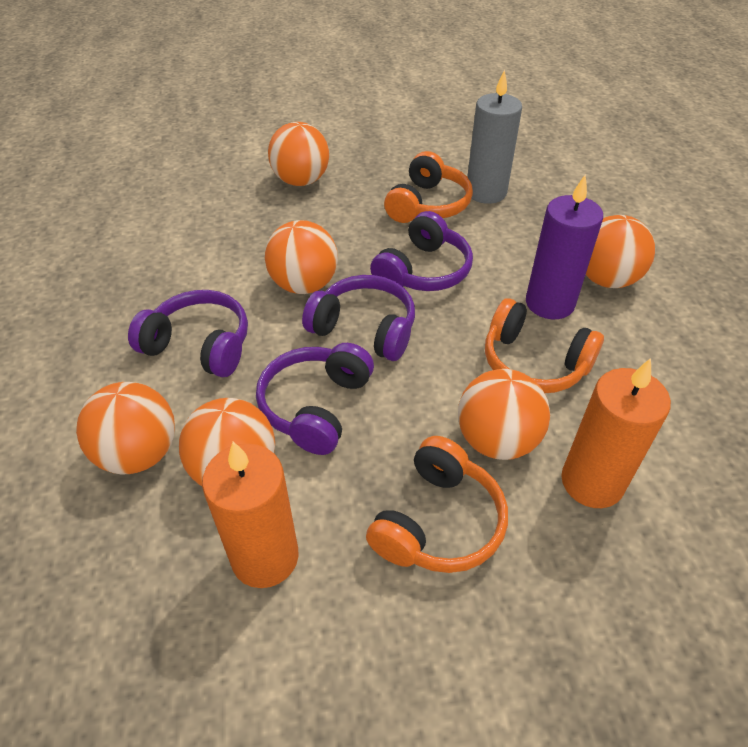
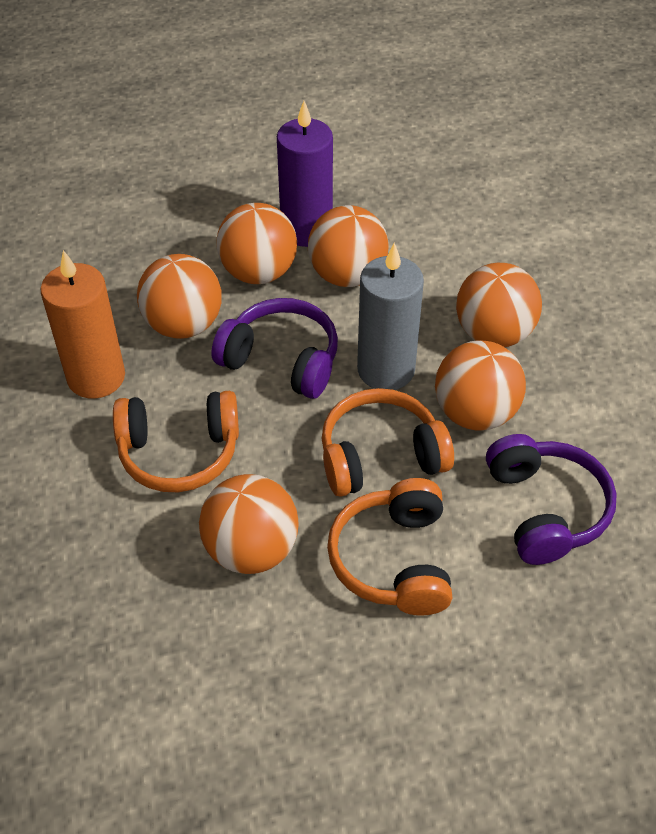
orange candle: [202,442,299,588] [562,358,671,508] = 2 -> [40,250,125,399] = 1
purple headphones: [128,290,248,377] [256,343,374,455] [302,275,415,361] [370,211,473,291] = 4 -> [211,298,338,399] [486,434,617,565] = 2

